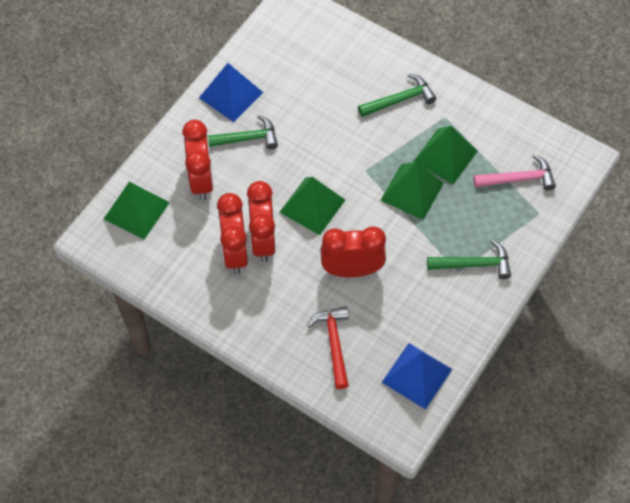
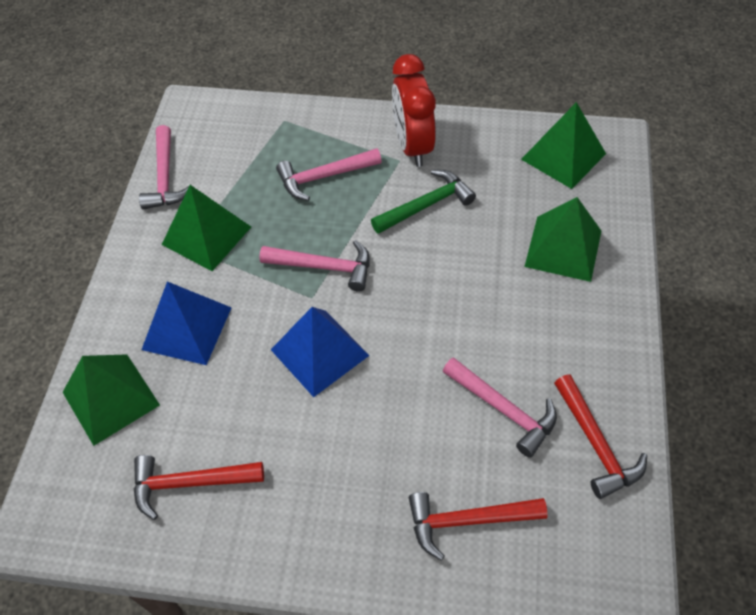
green hammer: [208,115,278,150] [358,74,436,117] [427,240,511,279] = 3 -> [371,170,476,234] = 1
pink hammer: [473,155,556,191] = 1 -> [139,125,189,210] [259,240,370,291] [276,148,382,201] [443,357,557,458] = 4
red clock: [182,120,214,200] [217,193,248,274] [247,181,275,262] [320,226,386,277] = 4 -> [392,54,436,167] = 1
red hammer: [307,307,349,389] = 1 -> [134,455,264,520] [409,492,548,560] [554,374,648,499] = 3

